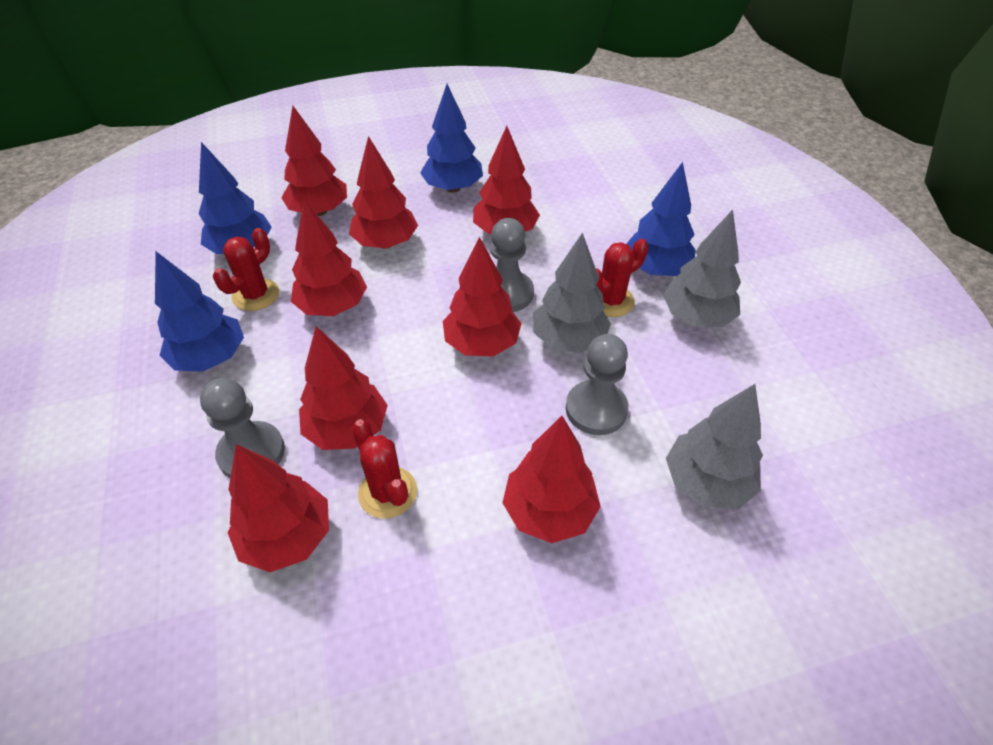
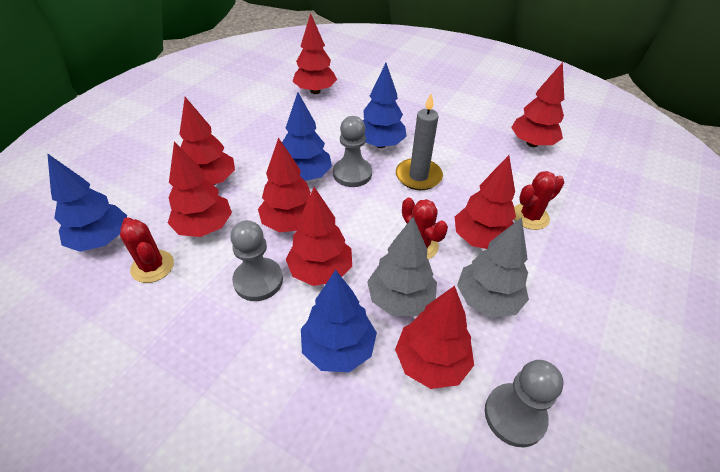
grey candle: none = 0 -> [396,93,443,190] = 1
grey tree: [533,233,611,353] [663,210,741,327] [666,384,763,509] = 3 -> [367,217,437,316] [457,217,529,317] = 2

